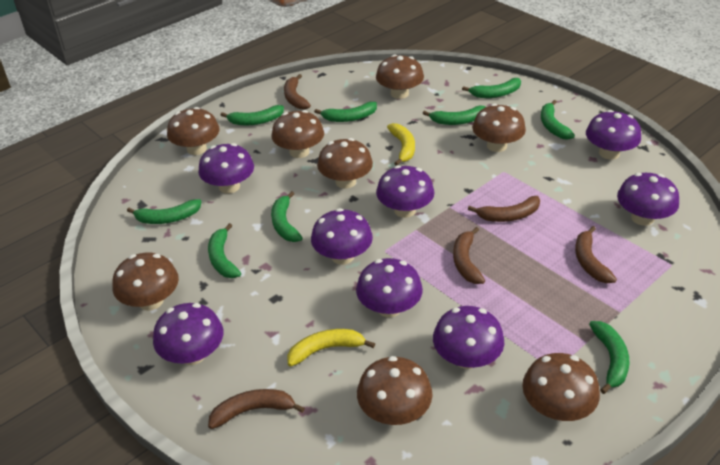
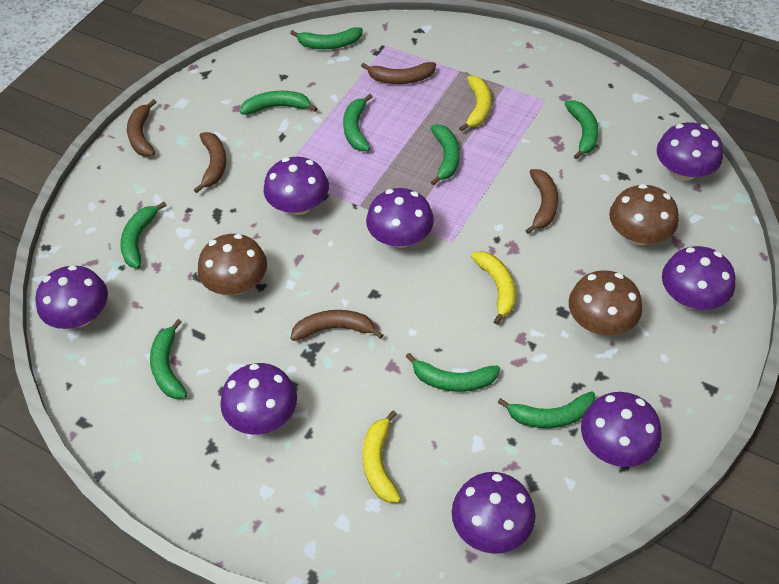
brown mushroom: [113,253,179,311] [167,107,220,155] [272,110,324,158] [317,138,373,189] [357,356,432,425] [376,55,424,99] [472,104,526,152] [522,353,600,421] = 8 -> [198,234,267,295] [569,270,642,336] [609,184,679,245] = 3
yellow banana: [287,329,375,366] [387,123,415,166] = 2 -> [363,410,401,503] [459,76,491,132] [471,251,516,325] = 3

